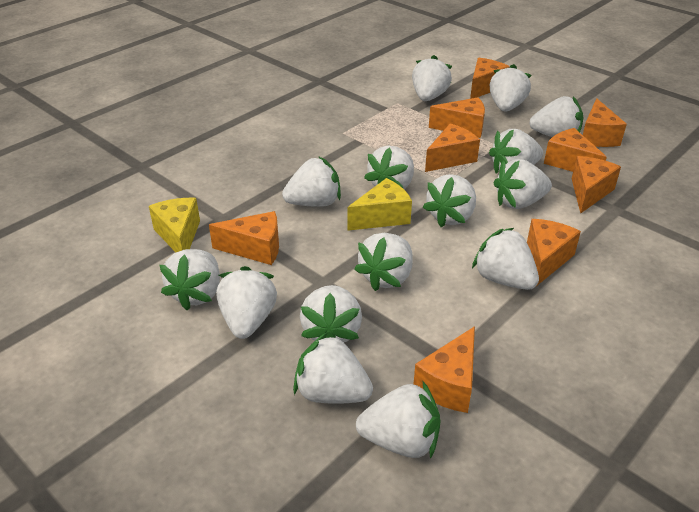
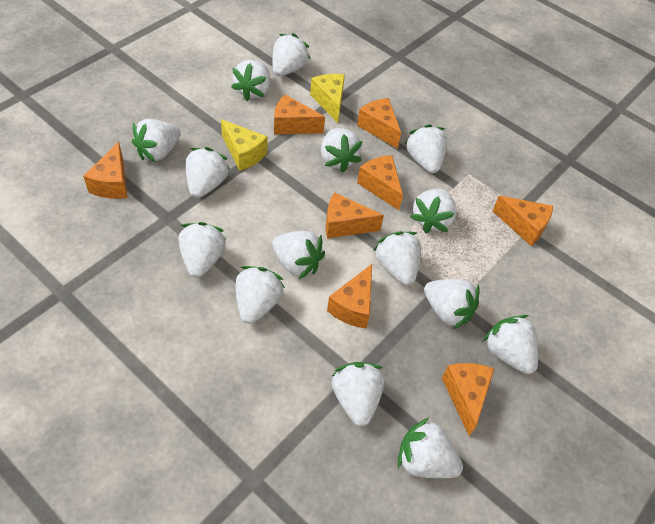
orange cheese: [209,211,279,265] [414,326,475,413] [425,123,480,172] [429,97,485,138] [470,58,510,99] [527,219,581,286] [544,128,607,172] [572,156,621,213] [583,98,627,147] = 9 -> [83,142,127,199] [274,94,325,134] [326,192,384,238] [327,264,372,329] [357,98,401,149] [357,155,403,210] [442,363,494,436] [493,196,553,246] = 8

